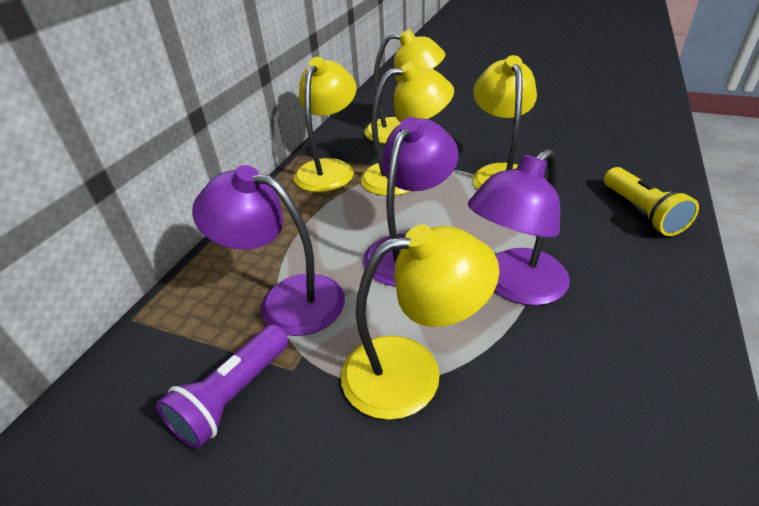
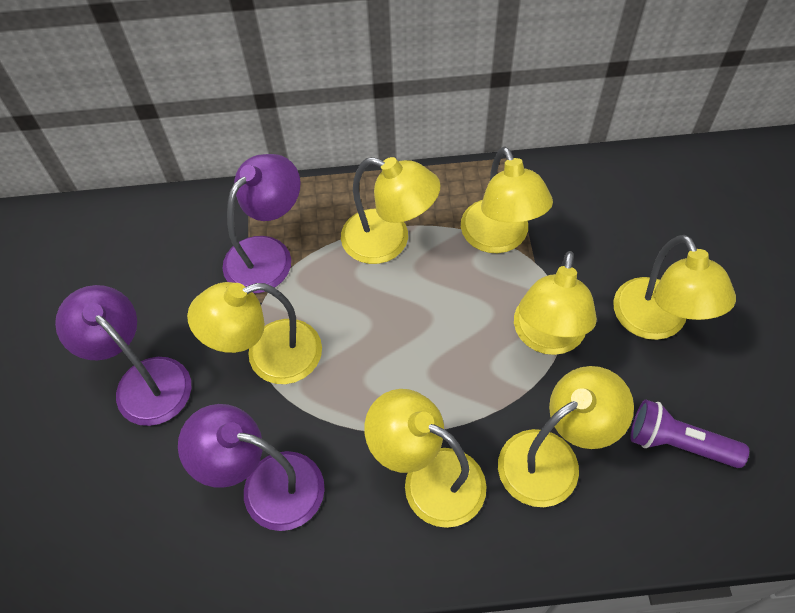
yellow flashlight: [604,167,699,236] = 1 -> none = 0
yellow lamp: [294,57,357,192] [341,225,499,420] [360,62,454,196] [365,29,446,144] [472,55,537,190] = 5 -> [187,282,322,384] [341,157,441,264] [364,389,487,528] [461,146,553,253] [498,366,634,507] [514,251,597,355] [613,235,736,340] = 7

